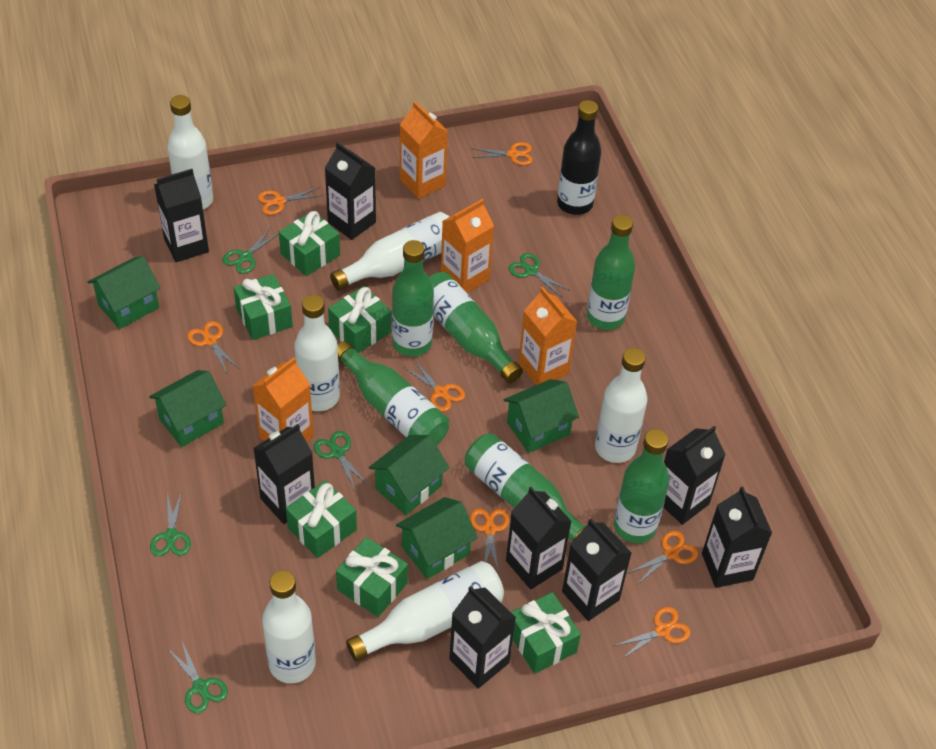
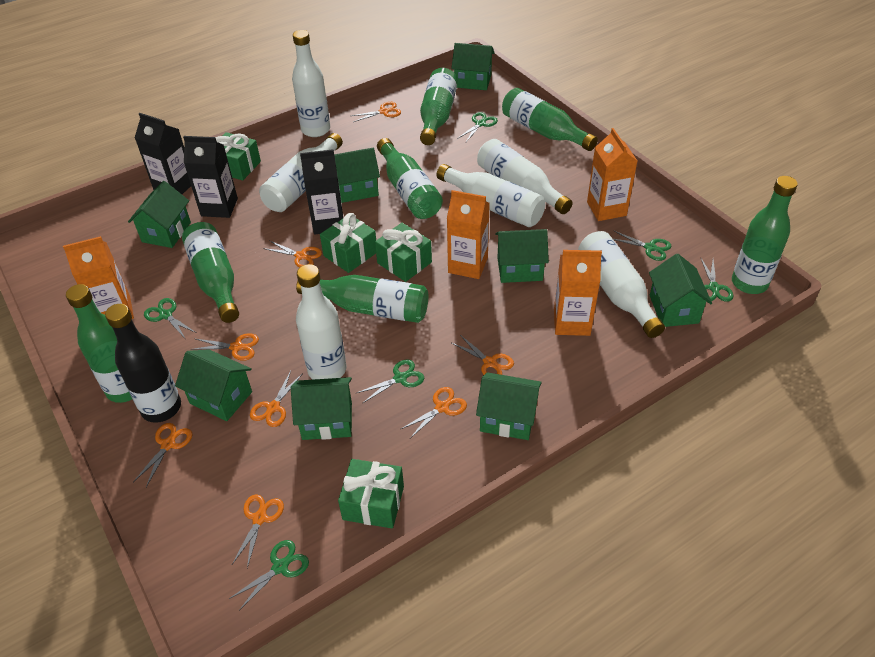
black carton: [154,169,209,262] [253,424,315,524] [325,142,376,240] [449,586,516,689] [506,487,572,590] [562,518,631,621] [663,426,726,525] [702,486,772,588] = 8 -> [135,113,191,194] [183,136,238,218] [300,149,343,235] = 3
green bottle: [337,341,449,445] [392,240,434,357] [429,272,523,383] [465,433,585,542] [587,215,635,330] [614,429,670,543] = 6 -> [66,284,132,403] [182,222,239,323] [296,275,428,323] [377,138,443,219] [420,68,458,145] [502,88,598,151] [732,176,798,294] = 7
green gift: [234,274,293,340] [279,211,340,276] [286,480,357,558] [328,286,391,353] [336,537,408,617] [511,592,581,674] = 6 -> [215,132,261,181] [320,213,376,273] [338,459,404,529] [375,223,432,282] = 4
green house: [88,256,161,329] [149,370,226,447] [369,435,449,515] [396,497,478,579] [504,379,579,453] = 5 -> [128,181,191,248] [175,349,252,421] [291,377,352,440] [334,148,380,203] [451,43,495,90] [476,372,542,440] [495,229,549,283] [649,254,712,327] = 8
green scissors: [150,492,191,556] [167,639,228,713] [223,229,279,274] [313,431,369,491] [508,253,570,296] = 5 -> [144,298,197,338] [229,540,309,610] [357,359,425,403] [457,112,498,142] [613,230,672,261] [700,257,733,302] = 6
orange scissors: [187,321,238,374] [258,187,323,215] [404,360,465,412] [470,509,509,574] [471,142,533,165] [614,607,691,660] [627,531,698,585] = 7 -> [133,423,193,487] [191,333,259,361] [232,494,284,568] [250,371,303,427] [263,241,322,268] [351,102,401,122] [401,387,467,438] [452,335,514,375] = 8

